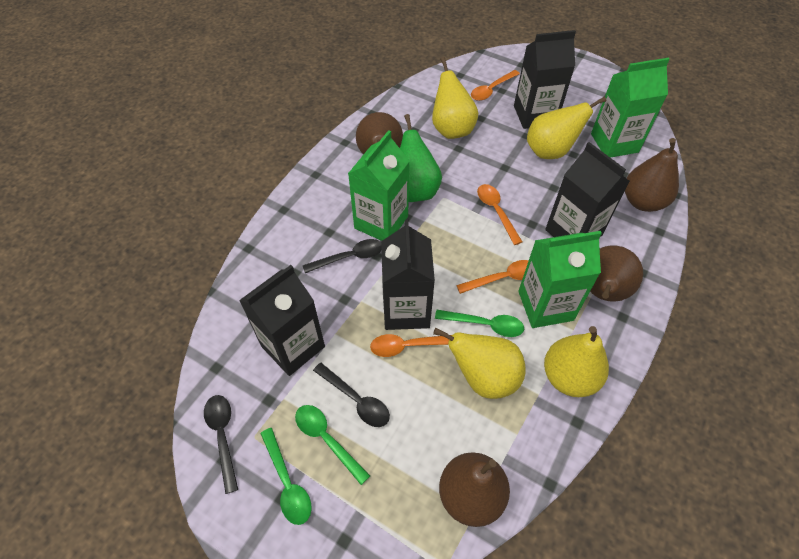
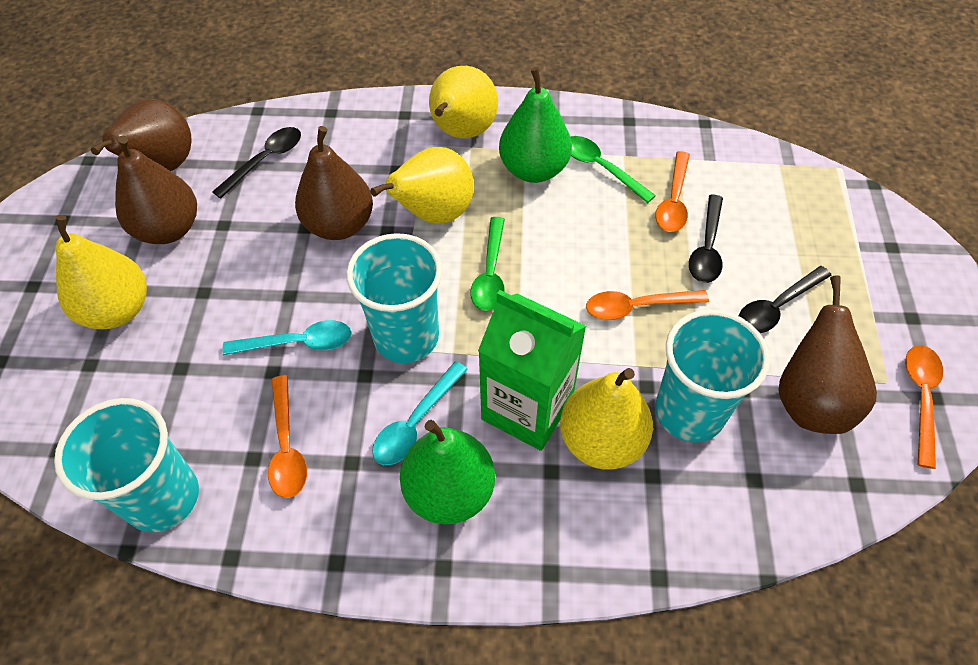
black carton: [239,265,325,376] [381,220,435,330] [514,30,576,129] [545,142,630,237] = 4 -> none = 0
green carton: [348,130,409,241] [518,231,602,328] [591,58,670,158] = 3 -> [478,290,586,451] = 1
green pear: [400,114,442,202] = 1 -> [400,420,495,524] [499,67,572,183] = 2
green spoon: [260,428,312,525] [295,405,370,485] [435,310,524,337] = 3 -> [471,217,505,311] [570,136,656,203] = 2
turquoise cup: none = 0 -> [54,398,199,532] [346,233,442,363] [655,310,770,442] = 3
turquoise spoon: none = 0 -> [223,320,351,355] [372,361,468,465] = 2

